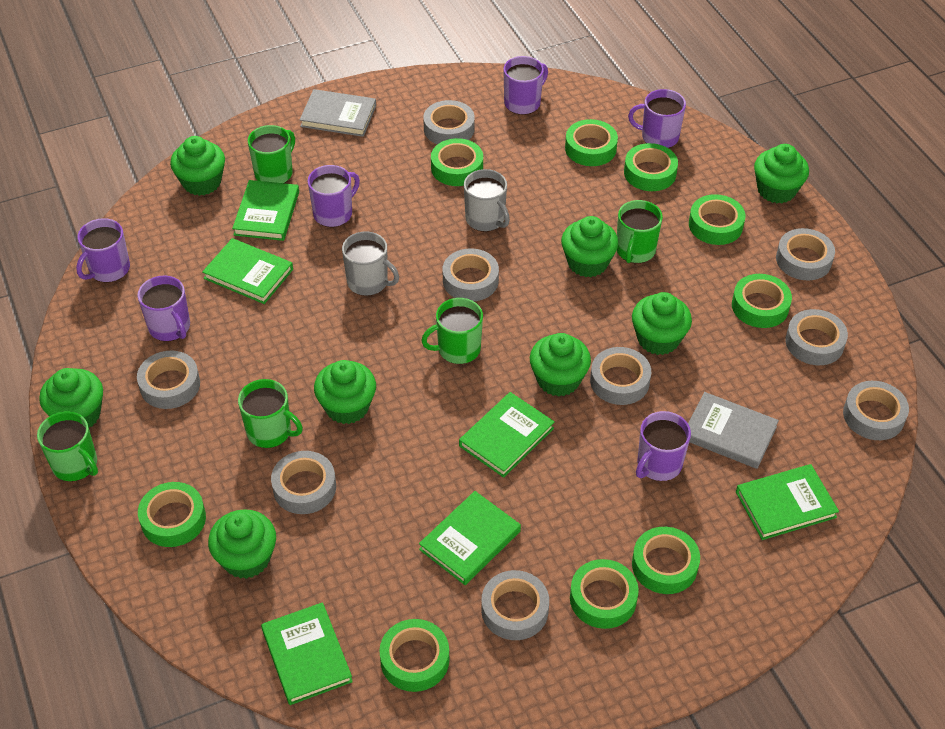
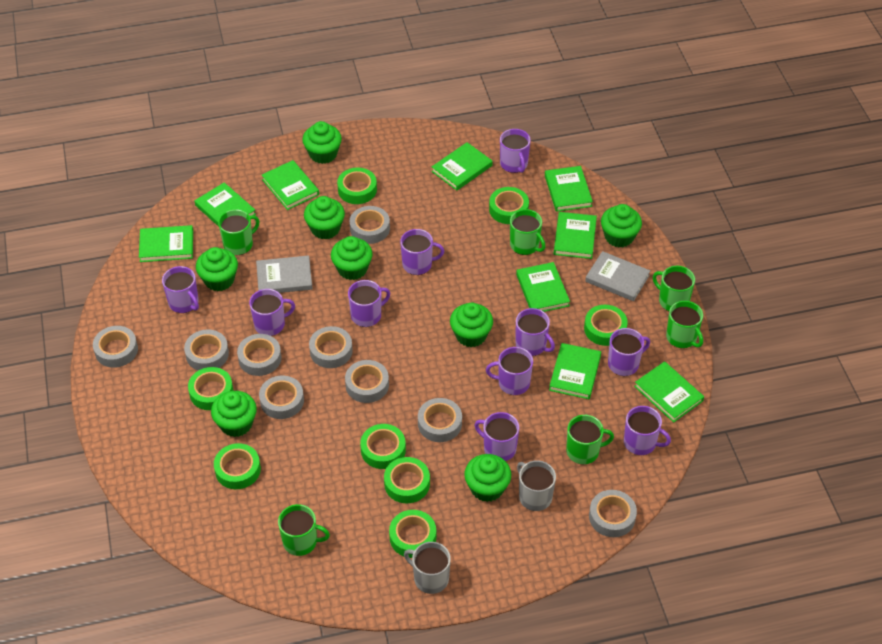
green book: [202,238,293,304] [232,180,299,241] [261,602,353,705] [419,491,521,585] [459,392,555,478] [736,464,839,540] = 6 -> [139,225,193,262] [195,182,256,227] [262,160,319,210] [431,142,493,190] [516,262,570,312] [545,166,593,212] [549,343,601,399] [554,212,597,259] [634,361,704,423] = 9
green mug: [37,411,98,481] [238,379,303,448] [248,125,295,183] [421,298,483,364] [617,200,663,263] = 5 -> [218,209,259,255] [278,504,330,556] [510,209,546,255] [566,415,614,464] [653,266,695,311] [666,301,703,348] = 6
green tape: [138,482,206,547] [379,619,449,692] [431,138,483,186] [565,119,618,166] [570,559,639,629] [624,143,678,191] [632,527,700,594] [689,194,745,245] [732,274,792,328] = 9 -> [188,367,233,410] [214,443,261,489] [337,168,377,204] [360,424,406,469] [384,457,430,503] [389,510,436,558] [489,187,529,224] [584,305,628,346] = 8
purple mug: [76,218,130,283] [138,276,190,341] [308,165,360,227] [504,56,548,115] [628,89,686,148] [636,411,691,481] = 6 -> [162,266,199,313] [249,289,295,336] [348,280,390,327] [400,229,444,275] [474,412,519,461] [486,347,533,395] [500,129,531,173] [516,308,555,356] [608,328,650,376] [624,406,671,455] = 10

